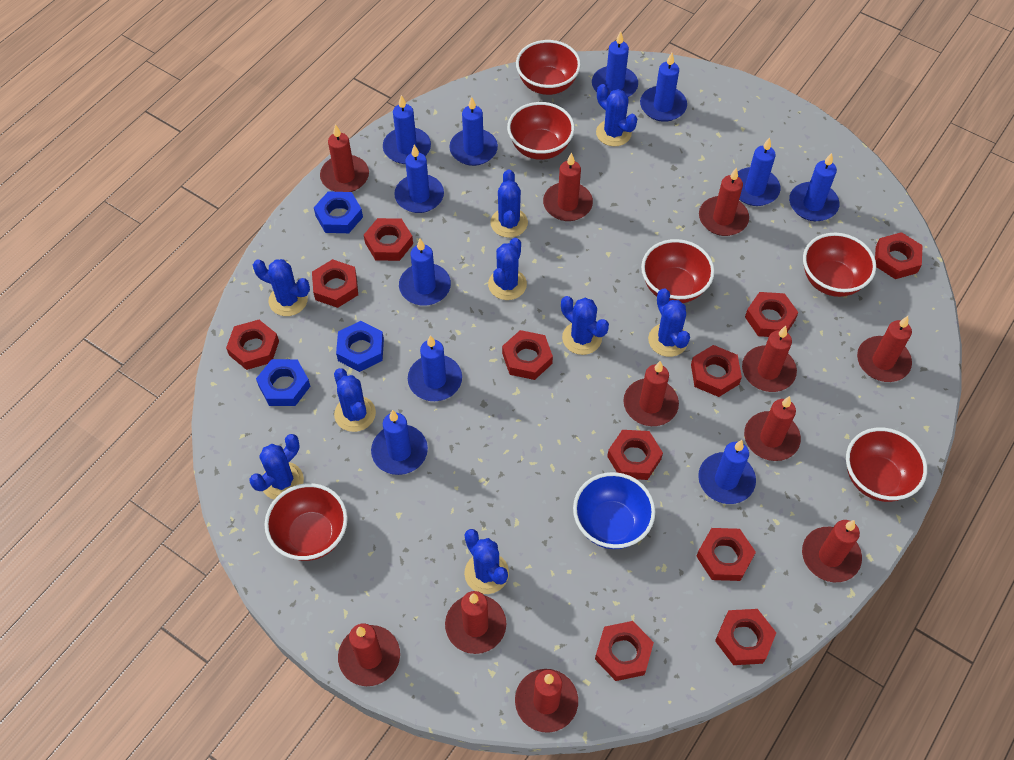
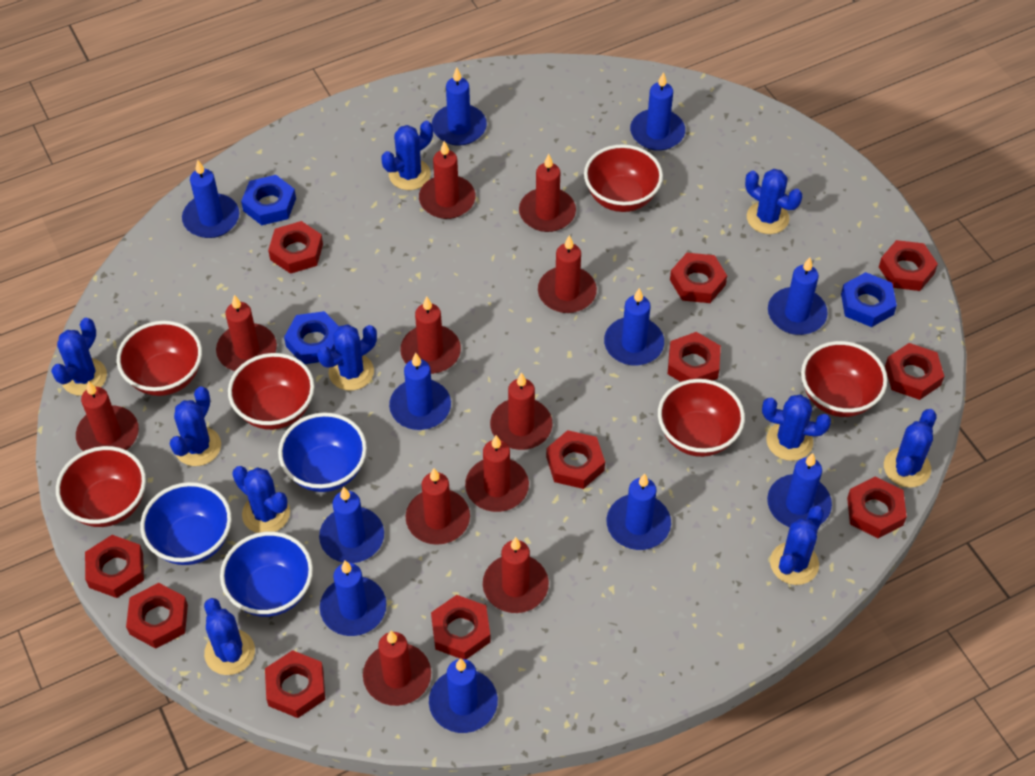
blue bowl: [573,472,655,549] = 1 -> [140,482,232,565] [220,531,313,617] [278,413,367,492] = 3
blue cactus: [249,434,304,499] [253,259,310,316] [334,368,376,432] [464,529,509,594] [488,238,527,300] [490,170,528,238] [561,296,609,355] [596,84,637,146] [648,288,690,357] = 9 -> [51,318,107,396] [170,387,221,466] [204,598,255,675] [232,466,290,533] [317,324,377,391] [381,121,433,190] [745,169,802,234] [762,395,831,461] [770,506,824,585] [884,409,937,488] = 10

